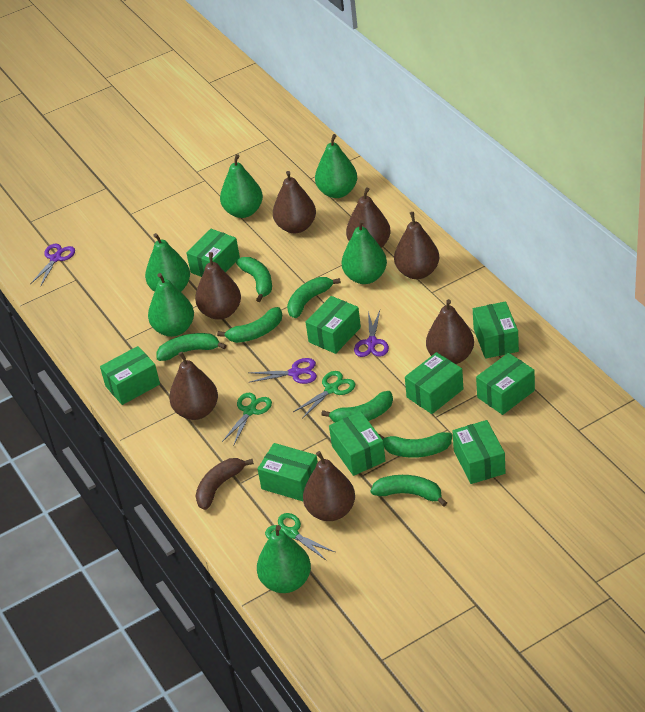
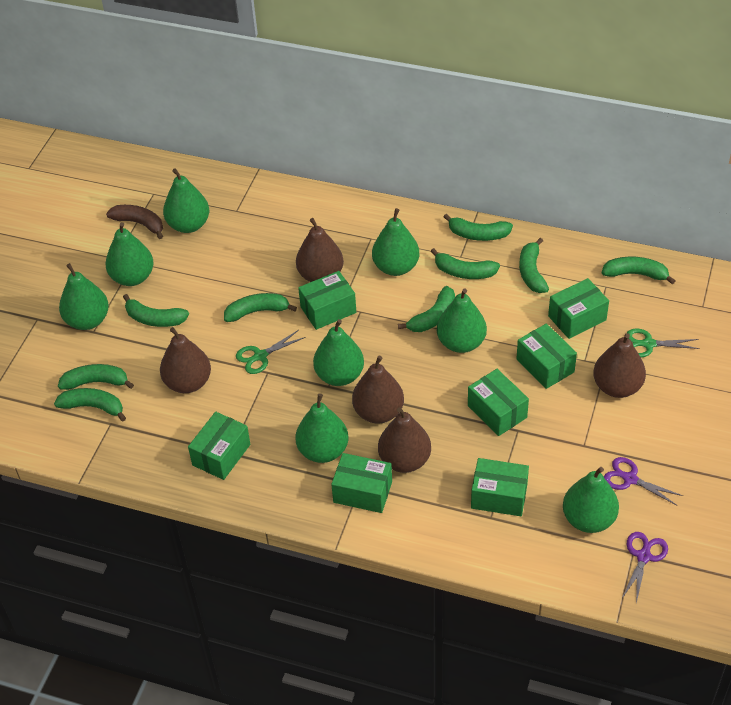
brown pear: [169,352,218,420] [195,252,241,320] [273,171,316,233] [303,451,355,521] [346,187,391,248] [394,212,439,279] [426,299,474,364] = 7 -> [160,327,211,393] [296,218,344,282] [352,356,404,424] [378,407,431,473] [593,333,646,398] = 5
green banana: [157,333,227,361] [217,307,282,343] [236,257,272,302] [287,277,341,318] [321,391,393,423] [371,475,447,507] [379,432,452,458] = 7 -> [54,388,126,422] [58,364,134,390] [123,294,189,327] [224,293,297,322] [398,286,455,332] [430,248,500,279] [444,214,513,241] [519,238,549,293] [602,257,675,284] = 9
green box: [100,346,160,405] [186,229,240,277] [258,443,318,501] [306,296,361,354] [329,411,385,476] [405,352,463,414] [452,420,506,484] [473,301,519,359] [476,353,535,415] = 9 -> [188,412,250,480] [298,271,356,330] [331,453,392,513] [468,369,529,436] [471,458,529,516] [516,324,577,389] [548,278,609,339] = 7
green pear: [145,233,190,292] [148,273,194,337] [220,154,263,218] [257,525,311,593] [315,134,357,198] [342,220,387,284] = 6 -> [59,263,109,330] [105,222,154,286] [163,168,209,233] [296,393,348,463] [313,319,364,386] [372,208,419,276] [437,289,487,353] [563,467,619,533] = 8
green scissors: [222,393,272,446] [265,513,335,561] [293,371,355,419] = 3 -> [236,330,306,374] [627,329,700,357] = 2
purple scissors: [30,244,75,287] [249,358,317,384] [354,310,389,357] = 3 -> [604,457,683,506] [622,532,668,603] = 2

